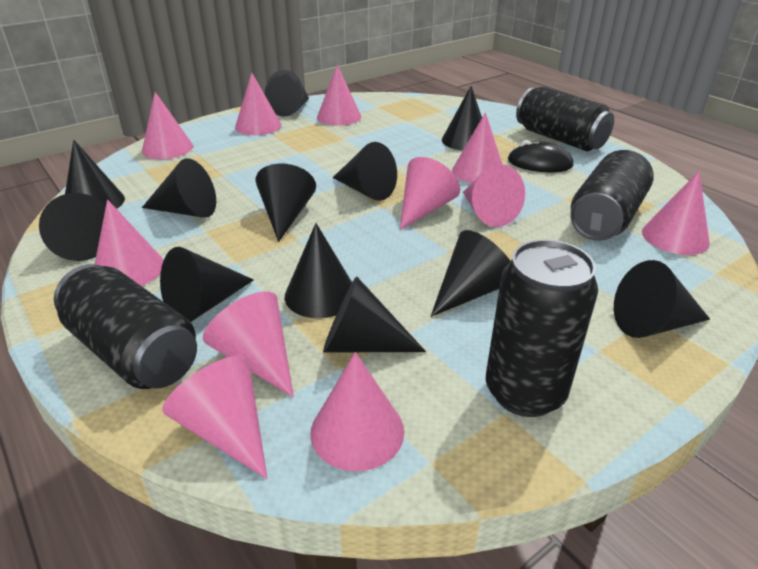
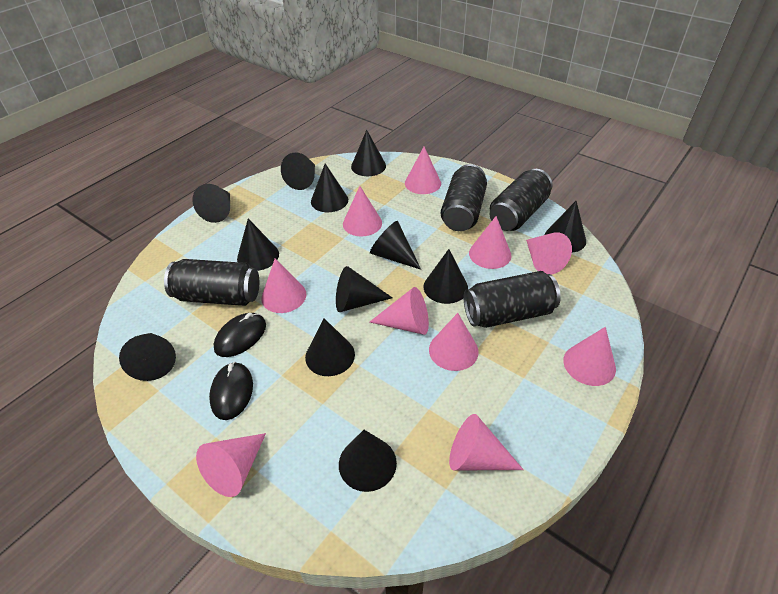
black mouse: [508,140,574,172] = 1 -> [209,362,253,420] [214,313,266,357] = 2
pink cone: [95,199,164,286] [142,92,193,159] [162,355,267,479] [203,291,294,397] [235,73,281,135] [311,352,404,471] [317,65,361,126] [400,157,460,230] [452,112,502,183] [463,164,525,227] [642,171,710,255] = 11 -> [196,433,266,497] [261,258,306,313] [343,186,382,236] [370,287,429,335] [405,146,441,194] [429,313,479,371] [449,414,524,471] [469,216,511,269] [526,233,572,275] [563,327,616,386] = 10

